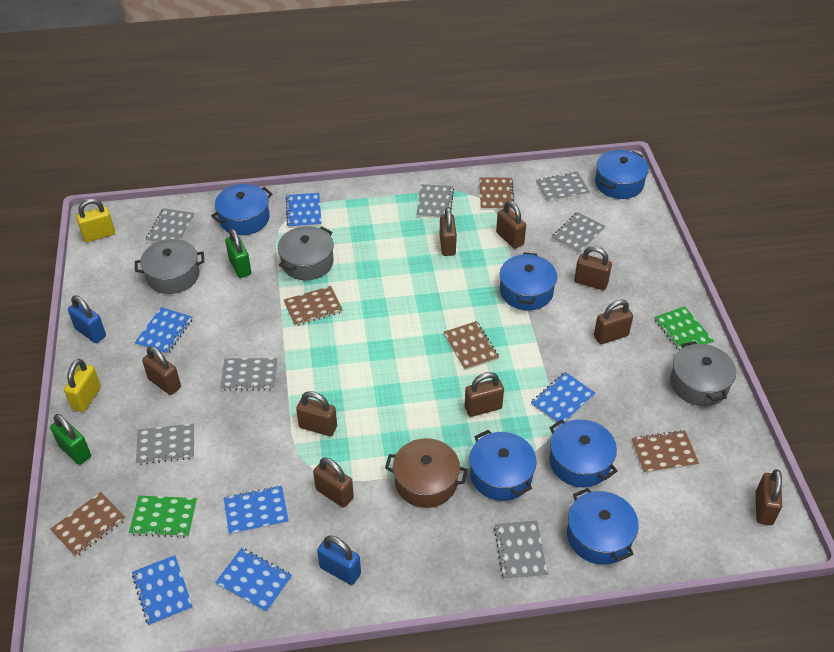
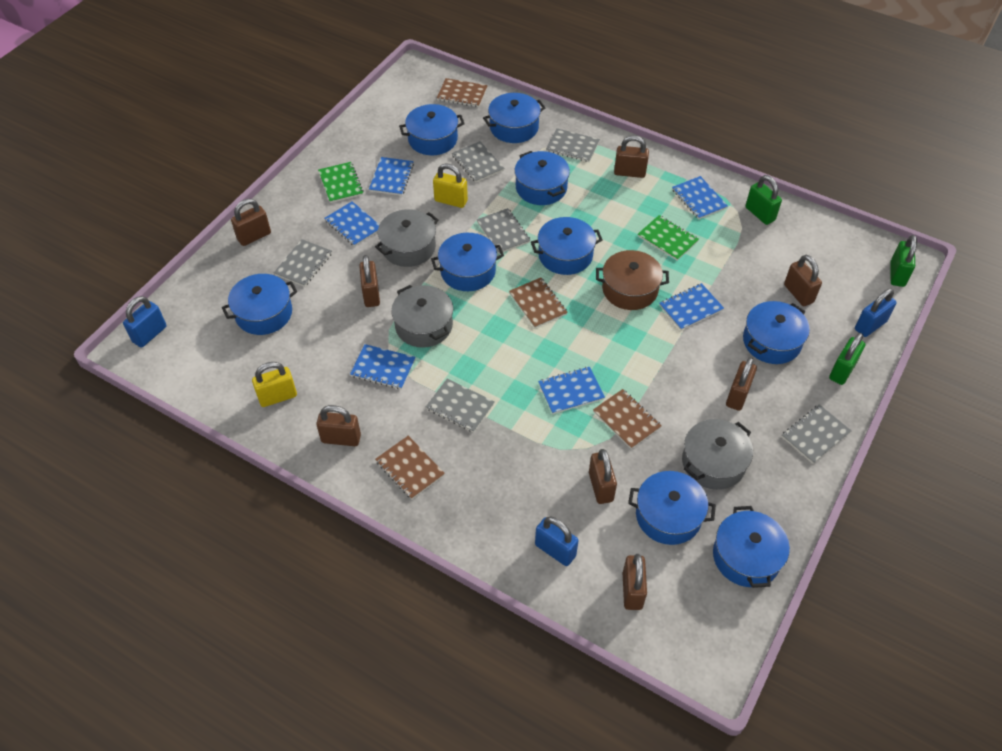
blue padlock: [68,296,106,343] [317,535,361,585] = 2 -> [123,296,166,348] [535,517,579,566] [855,289,897,337] = 3
blue pot: [211,184,272,235] [469,430,537,501] [500,252,557,311] [549,419,617,487] [567,488,639,565] [595,150,649,199] = 6 -> [222,274,297,335] [399,104,465,155] [431,233,504,291] [483,93,546,143] [514,151,570,205] [531,217,603,275] [628,471,716,545] [713,506,790,588] [743,301,810,364] = 9
brown notebook: [51,492,126,557] [284,286,343,326] [444,321,499,370] [480,177,514,210] [632,430,699,473] = 5 -> [375,436,445,499] [437,78,488,107] [509,278,568,328] [593,389,662,449] = 4
brown padlock: [142,346,181,395] [296,391,337,436] [313,457,354,508] [440,207,457,256] [464,372,504,417] [496,201,526,249] [574,246,612,290] [594,299,633,344] [755,469,782,525] = 9 -> [231,199,271,246] [316,405,361,446] [359,255,380,307] [589,449,617,504] [614,136,649,178] [623,554,647,610] [726,357,757,411] [784,255,822,306] = 8
green padlock: [50,414,91,465] [225,229,251,278] = 2 -> [746,175,782,225] [829,333,865,385] [890,235,917,287] = 3
grey notebook: [136,423,194,465] [146,208,195,243] [220,358,277,391] [417,184,454,218] [494,520,548,580] [536,172,590,203] [552,212,606,254] = 7 -> [274,239,332,287] [426,379,495,433] [452,141,504,182] [477,208,530,254] [546,128,600,162] [782,404,851,464] = 6

